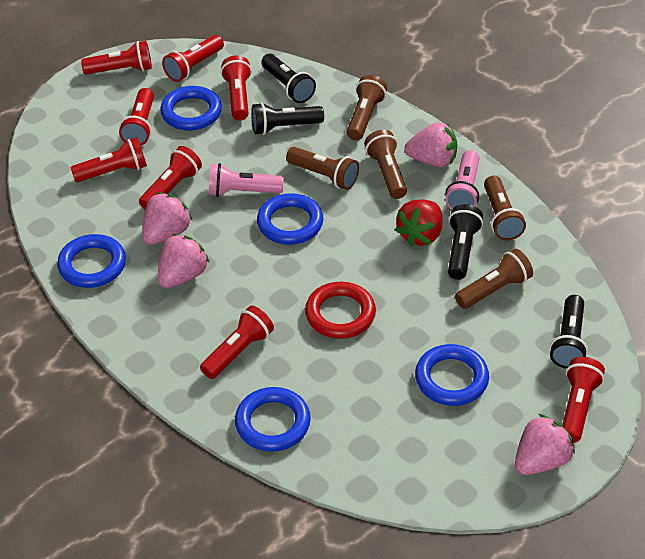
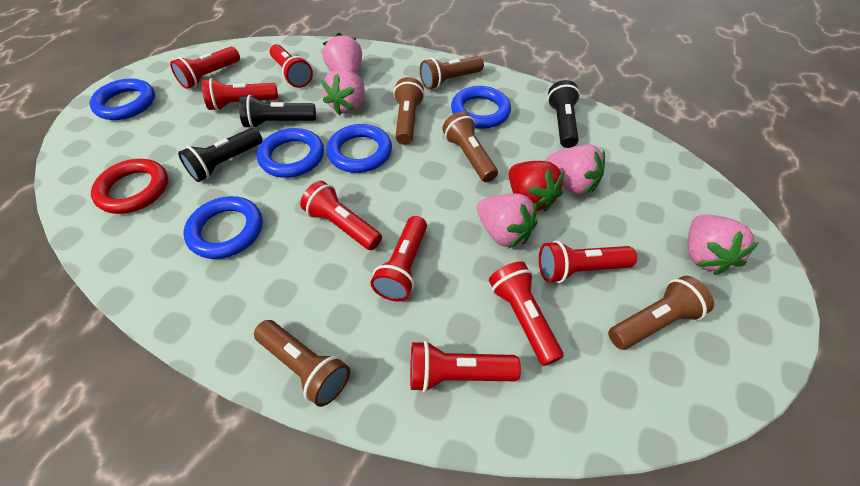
black flashlight: [251,102,324,135] [261,54,316,103] [448,204,483,280] [550,295,588,369] = 4 -> [178,128,262,182] [239,95,316,128] [547,80,580,148] = 3
pink flashlight: [209,163,284,197] [445,150,479,210] = 2 -> none = 0
pink strawberry: [142,192,193,245] [158,234,210,288] [405,122,457,167] [515,414,575,475] = 4 -> [321,69,365,115] [322,33,362,74] [477,193,537,249] [546,144,605,195] [688,214,758,275] = 5

